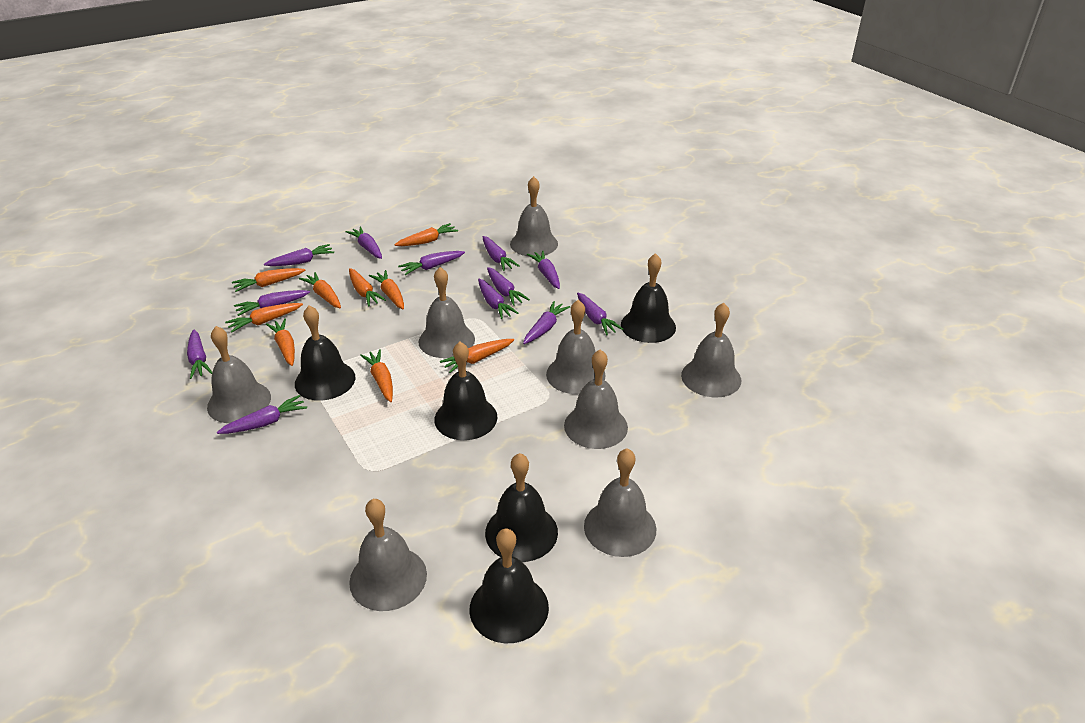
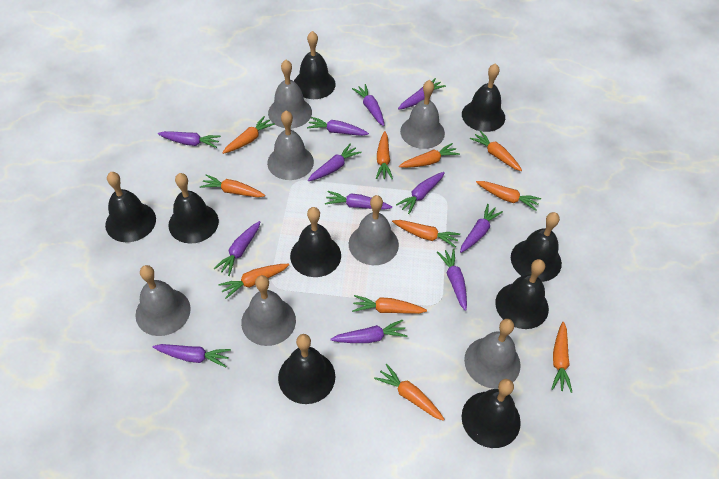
black bell: [295,305,355,401] [434,342,498,440] [470,528,549,643] [485,453,558,562] [621,253,676,343] = 5 -> [105,172,156,242] [169,173,219,243] [278,334,335,404] [290,207,341,277] [294,31,336,99] [462,63,505,132] [462,379,521,448] [496,259,549,329] [511,212,562,282] = 9
grey bell: [207,326,271,423] [349,499,427,611] [418,267,475,358] [510,176,558,257] [546,300,605,394] [564,349,628,449] [584,448,656,557] [681,303,741,397] = 8 -> [135,265,191,336] [241,275,296,346] [267,110,314,180] [268,60,312,128] [349,195,399,265] [400,80,445,149] [464,319,521,389] = 7
orange carrot: [225,303,303,333] [232,268,305,292] [266,319,295,366] [299,272,341,308] [349,268,386,306] [360,349,393,402] [369,270,404,309] [394,223,458,246] [440,339,514,373] = 9 -> [200,175,265,197] [218,264,289,299] [222,116,275,154] [352,295,427,314] [374,364,445,421] [376,131,393,179] [392,220,460,248] [399,143,460,168] [470,131,522,171] [476,181,541,211] [551,322,572,393] = 11

